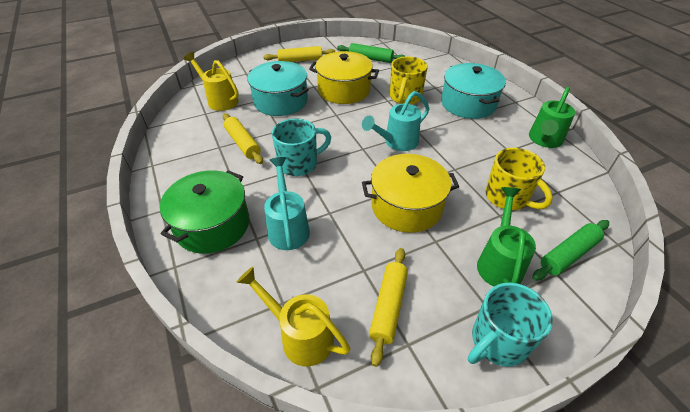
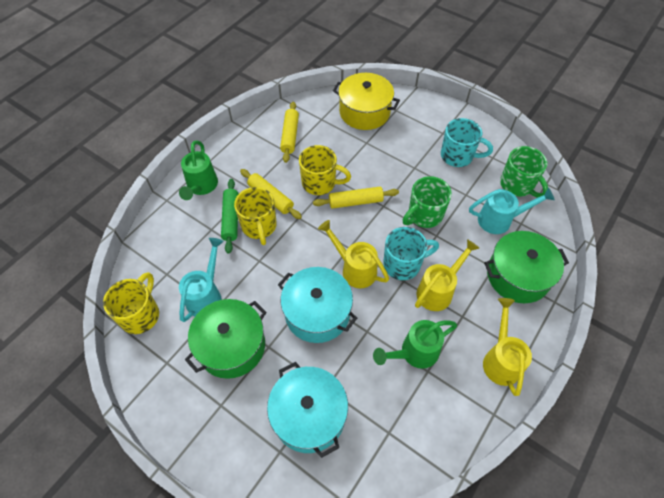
green mug: none = 0 -> [403,176,452,228] [500,146,548,198] = 2
green pot: [160,170,249,254] = 1 -> [185,299,267,379] [484,231,569,303] = 2
green rolling pin: [337,43,405,63] [532,220,609,281] = 2 -> [221,179,239,254] = 1
yellow mug: [390,56,428,105] [485,148,553,210] = 2 -> [103,272,159,334] [234,187,277,245] [299,145,351,195] = 3
yellow pot: [309,51,379,104] [362,154,459,233] = 2 -> [333,73,400,130] = 1
yellow watering can: [184,52,239,111] [237,267,351,366] = 2 -> [318,220,389,288] [415,239,479,311] [483,298,532,396] = 3

